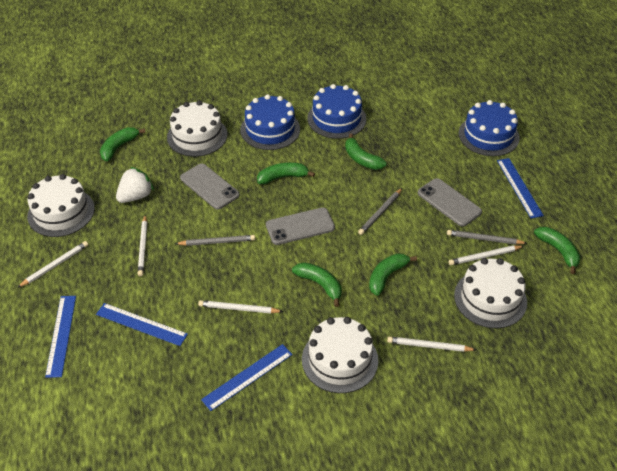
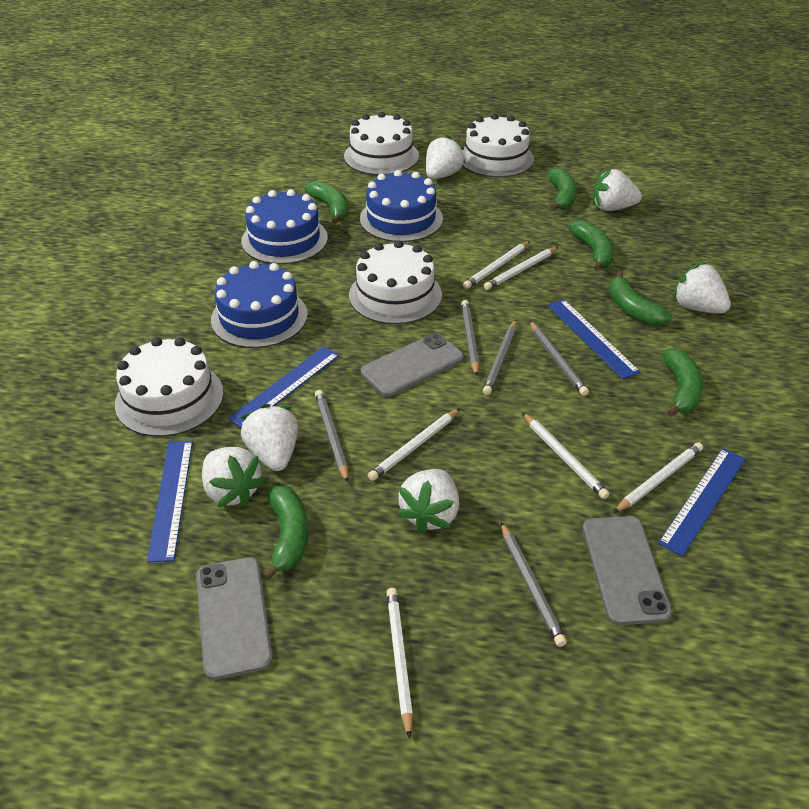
grey pencil: [175,235,255,246] [358,188,402,235] [447,230,527,245] = 3 -> [315,390,348,483] [461,300,479,376] [483,320,517,395] [501,522,567,647] [529,321,589,396] = 5
white pencil: [17,241,88,288] [138,215,147,276] [198,300,283,314] [387,337,476,352] [449,245,523,265] = 5 -> [368,408,460,481] [386,588,413,739] [463,241,530,289] [484,247,558,290] [522,412,610,499] [613,442,703,513] = 6
white strawberry: [116,167,154,203] = 1 -> [202,447,265,507] [241,404,298,471] [397,469,459,534] [426,135,466,179] [593,169,642,211] [673,263,731,314] = 6

